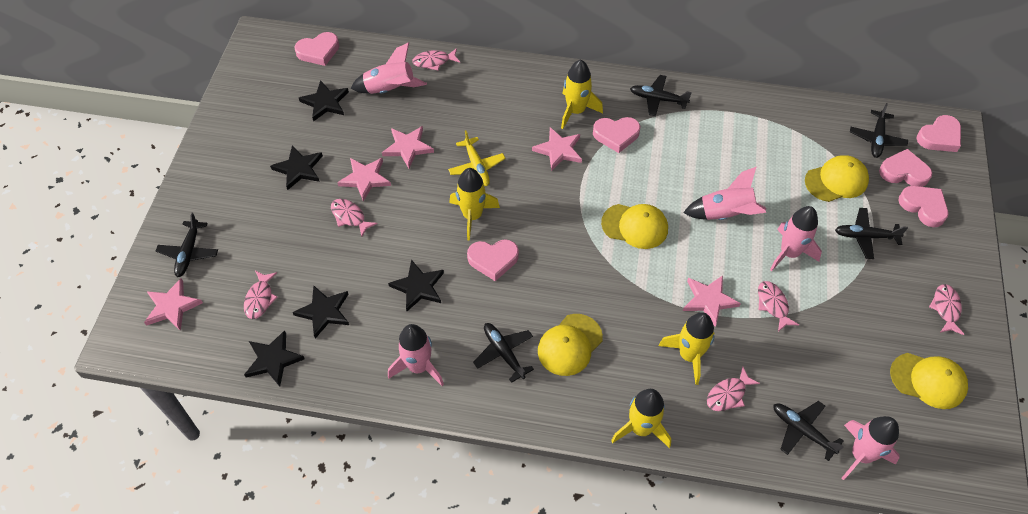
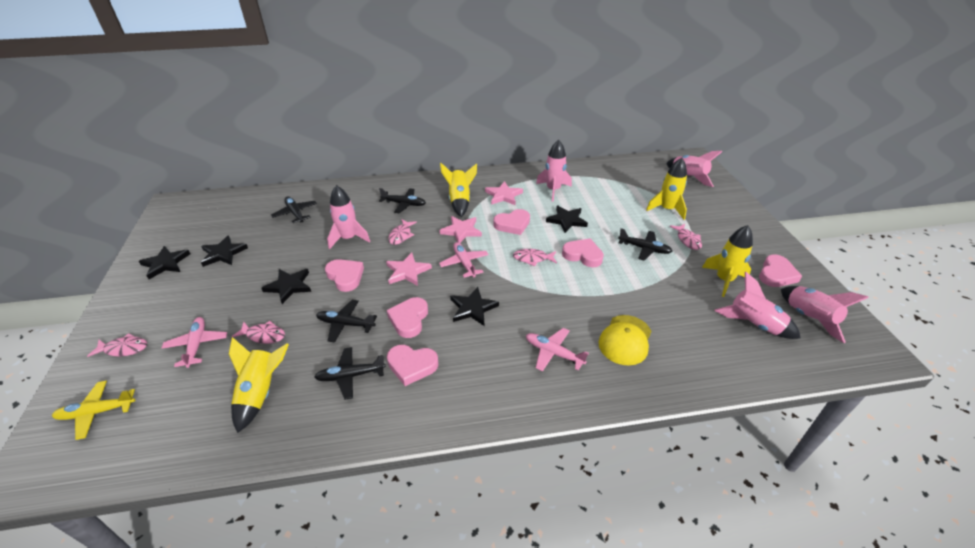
black plane: [156,213,218,277] [473,323,534,383] [630,75,692,116] [773,401,844,461] [835,208,908,259] [850,103,908,158] = 6 -> [271,197,317,223] [315,347,386,400] [316,300,377,343] [379,188,426,213] [618,228,672,261] = 5
pink fish: [244,271,278,319] [331,199,377,237] [412,48,460,71] [707,366,760,411] [758,281,799,332] [929,284,964,335] = 6 -> [87,333,147,357] [232,321,285,344] [388,219,417,245] [513,249,557,266] [670,224,702,250] = 5
pink plane: none = 0 -> [162,317,227,368] [439,242,489,278] [526,328,589,372] = 3
pink star: [144,278,203,331] [337,158,391,201] [382,126,434,168] [532,127,582,171] [683,275,741,327] = 5 -> [386,253,432,286] [439,216,482,243] [485,181,523,205] = 3
yellow cap: [538,314,603,376] [601,204,668,249] [805,155,869,202] [890,353,968,409] = 4 -> [599,315,652,366] = 1

